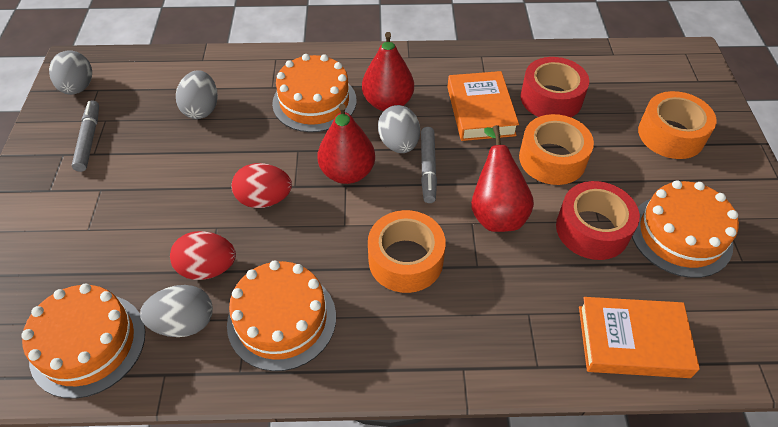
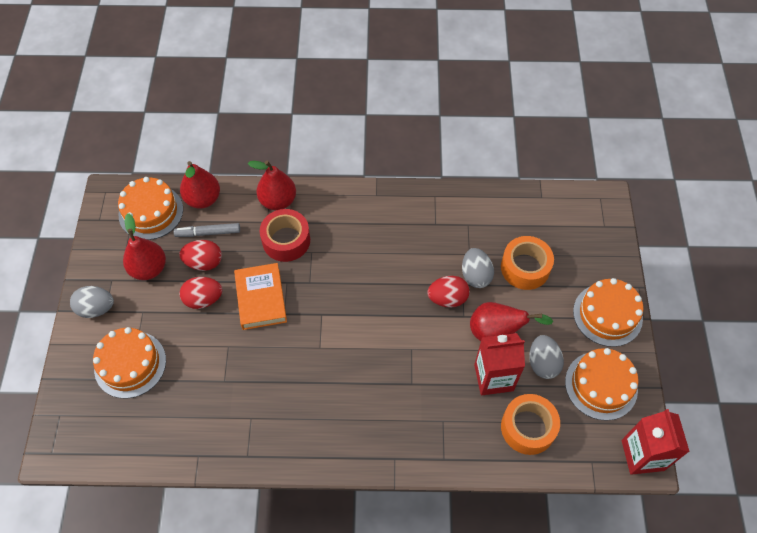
grey egg: [49,50,92,95] [140,285,213,337] [176,70,218,119] [378,105,420,153] = 4 -> [70,286,114,318] [462,248,494,288] [529,335,564,379] = 3
grey marker: [72,100,99,172] [421,127,437,203] = 2 -> [174,223,240,237] = 1
orange book: [447,71,519,141] [579,297,700,378] = 2 -> [234,263,287,330] = 1
orange tape: [368,210,446,293] [519,114,594,185] [638,91,717,159] = 3 -> [501,236,554,290] [501,394,560,455] = 2
red carton: none = 0 -> [474,333,525,396] [622,409,690,475] = 2
red egg: [170,231,236,280] [232,163,292,208] = 2 -> [179,240,222,271] [180,277,223,309] [427,276,470,308] = 3
red pear: [317,104,375,184] [362,32,414,111] [471,125,534,232] = 3 -> [123,213,166,280] [180,161,220,209] [248,161,296,210] [470,302,553,341] = 4
red tape: [520,57,589,117] [556,181,640,260] = 2 -> [260,209,310,262] = 1

